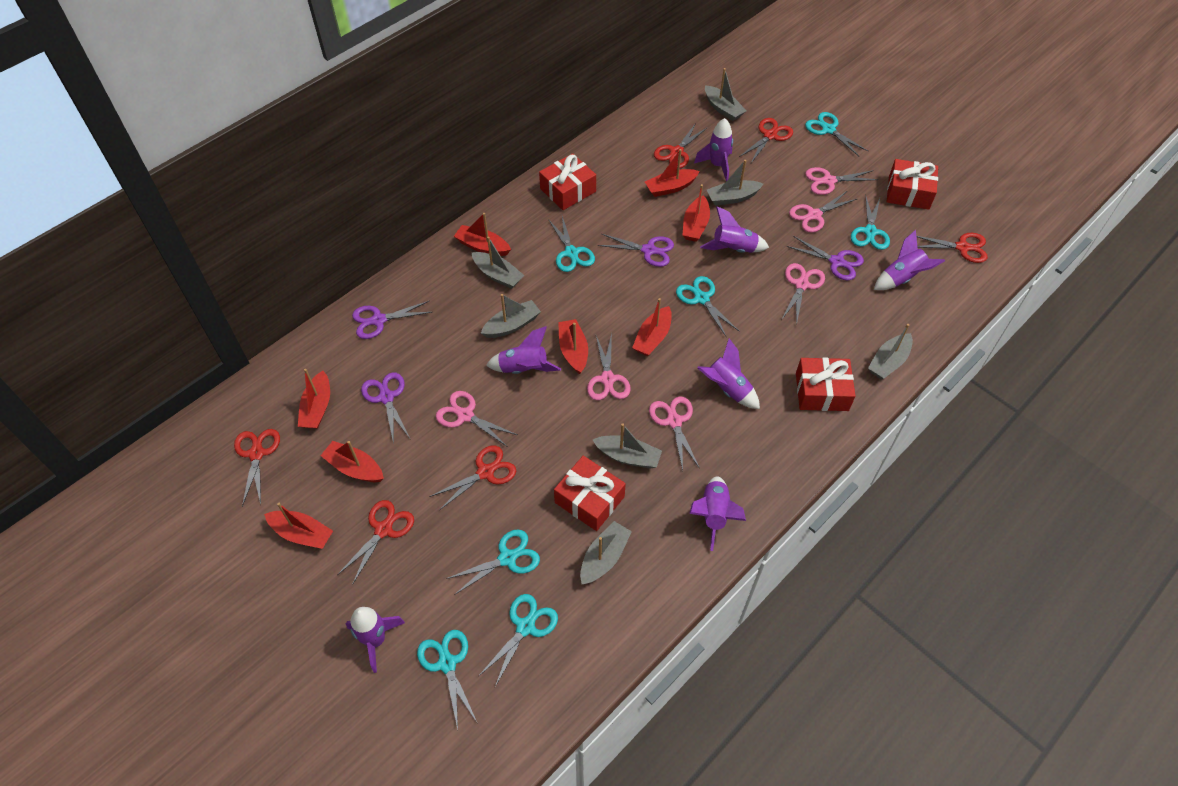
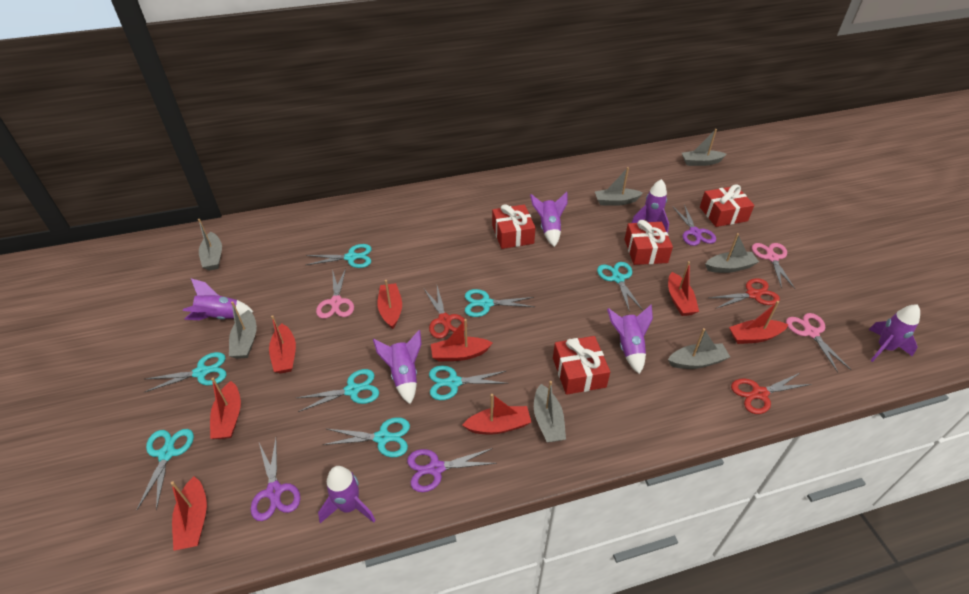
pink scissors: [436,391,517,447] [587,333,631,400] [649,396,700,470] [782,263,825,326] [789,191,857,233] [805,167,879,195] = 6 -> [316,268,354,319] [752,243,795,289] [786,313,851,372] = 3
purple scissors: [352,301,432,339] [361,372,411,444] [598,234,674,267] [787,236,864,280] = 4 -> [250,439,301,521] [407,448,497,492] [673,204,716,246] = 3
red scissors: [234,429,280,507] [337,500,414,585] [429,445,516,510] [654,123,708,168] [739,118,793,163] [916,233,988,263] = 6 -> [424,286,465,339] [709,278,780,309] [731,373,812,414] = 3
turquoise scissors: [417,630,477,730] [446,529,540,595] [479,594,558,687] [548,216,595,272] [676,276,739,336] [805,112,868,156] [851,195,890,250] = 7 -> [137,429,194,510] [145,352,226,392] [297,369,379,412] [306,244,372,268] [323,417,410,457] [429,366,509,400] [465,289,535,317] [597,262,643,312] = 8

